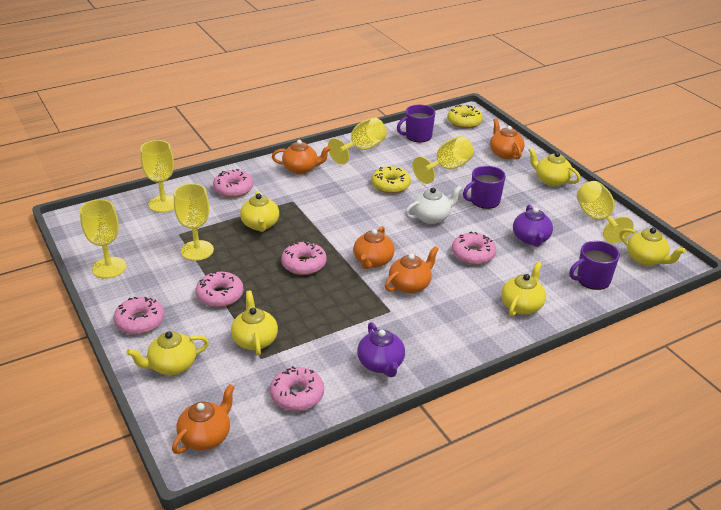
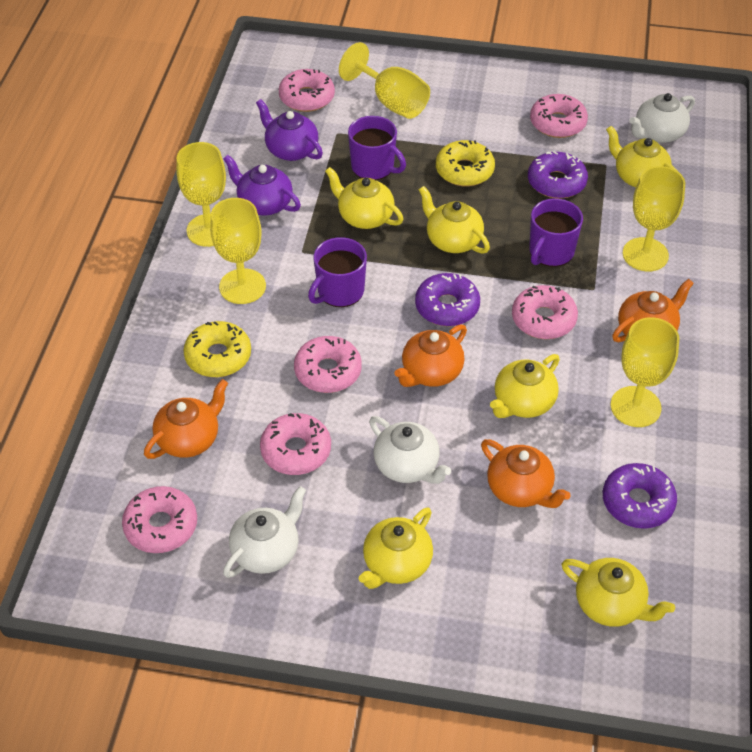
orange teapot: [172,384,235,454] [272,140,331,174] [353,226,394,269] [385,246,439,294] [490,119,525,160] = 5 -> [144,379,228,459] [394,325,467,387] [481,439,571,508] [612,279,694,342] = 4
purple donut: none = 0 -> [415,273,480,326] [528,151,588,199] [603,463,677,529] = 3
white teapot: [405,186,462,224] = 1 -> [223,486,306,578] [369,416,451,484] [629,93,695,143] = 3
yellow goblet: [80,199,126,278] [140,140,174,213] [174,184,214,261] [328,117,387,165] [413,136,474,184] [577,181,634,243] = 6 -> [176,142,226,247] [210,198,266,304] [339,42,430,119] [610,317,679,427] [623,166,685,272] = 5

